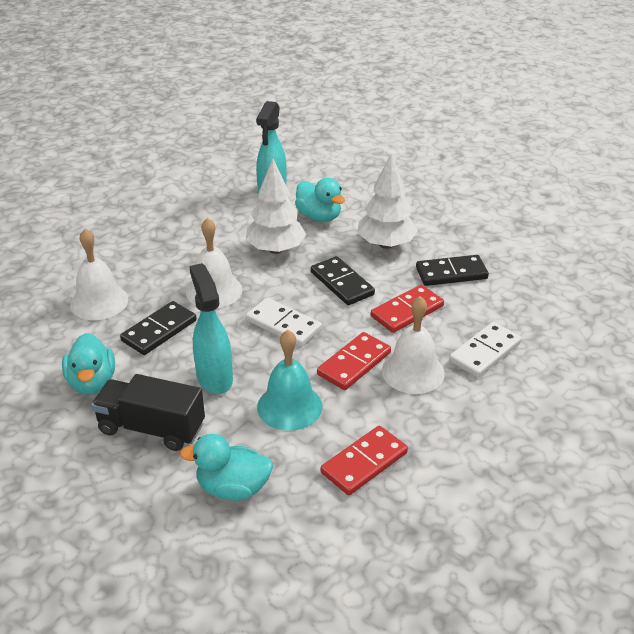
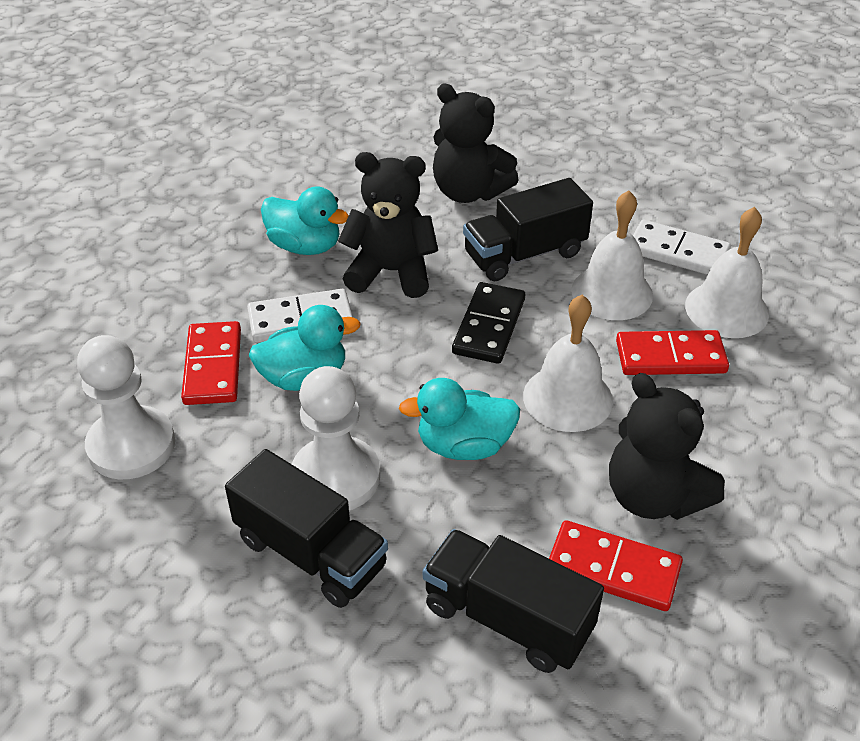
black domino: [120,301,197,355] [311,256,375,305] [416,255,489,286] = 3 -> [452,282,525,364] = 1
black teddy bear: none = 0 -> [338,152,438,298] [433,84,519,203] [609,373,725,520] = 3
black truck: [92,374,205,451] = 1 -> [225,449,388,608] [423,529,604,673] [463,178,593,281] = 3
turquoise bell: [257,330,323,431] = 1 -> none = 0
turquoise spray bottle: [189,263,233,394] [256,101,286,194] = 2 -> none = 0
white pawn: none = 0 -> [77,335,175,479] [292,366,380,510] = 2
white tree: [246,159,306,254] [358,153,418,249] = 2 -> none = 0

